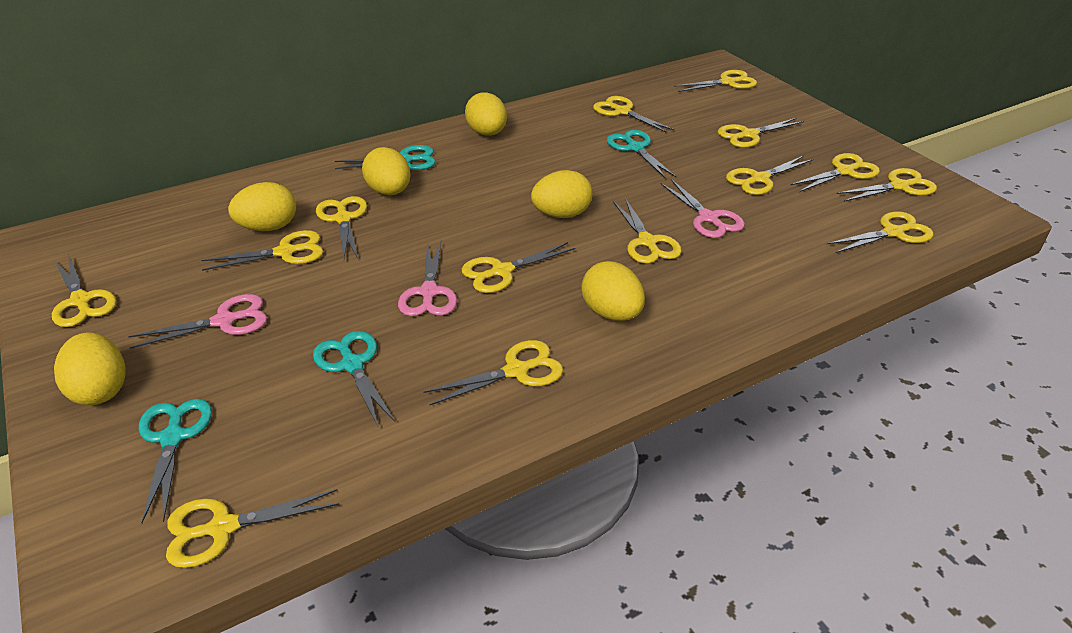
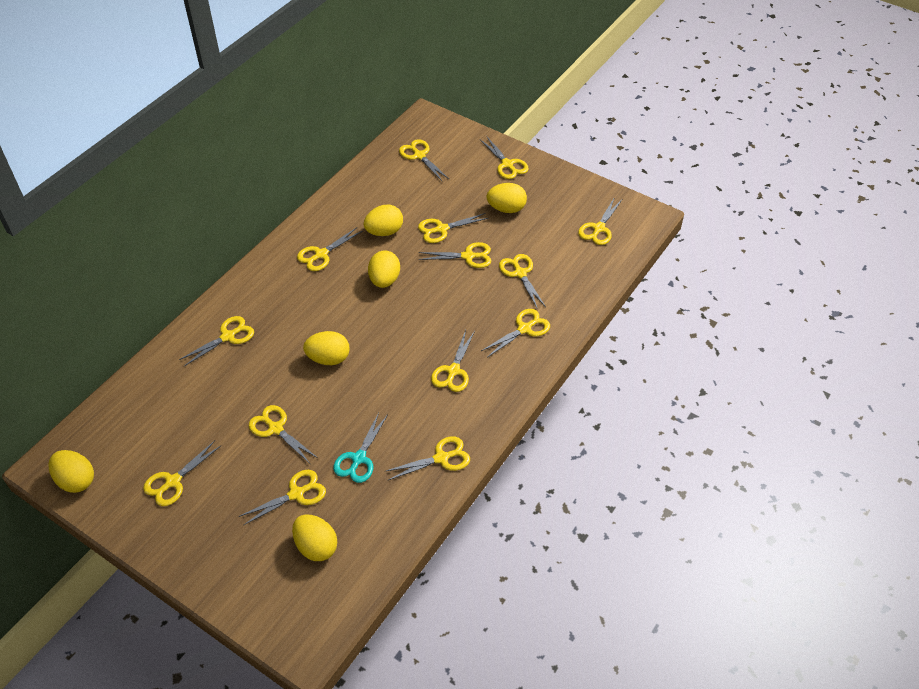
pink scissors: [128,294,267,349] [398,241,457,316] [660,179,745,238] = 3 -> none = 0
turquoise scissors: [139,399,212,523] [313,331,395,426] [335,145,435,170] [607,130,676,179] = 4 -> [333,413,388,483] = 1

